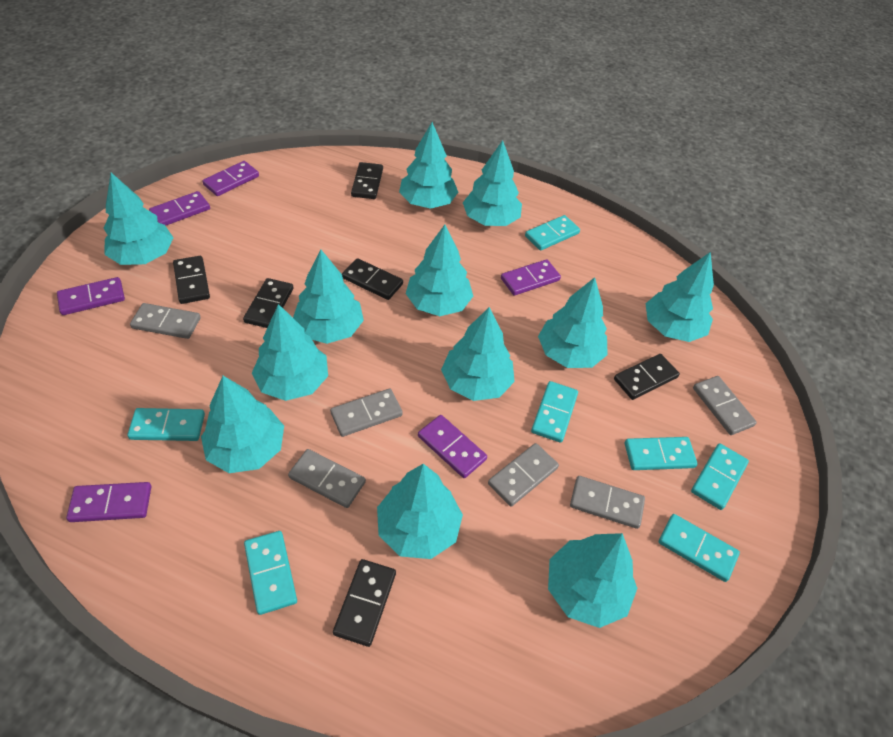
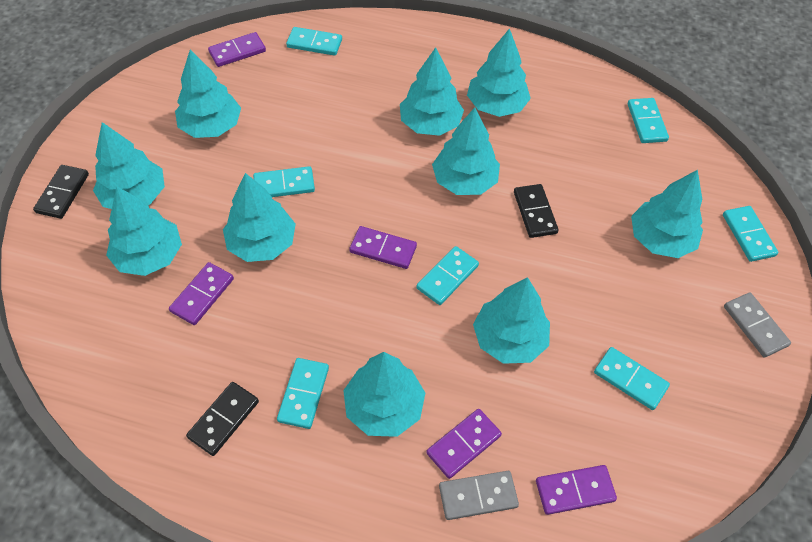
black domino: [173,256,210,304] [243,278,294,328] [333,559,396,647] [342,258,403,300] [351,162,383,199] [614,354,680,400] = 6 -> [33,165,89,219] [186,382,259,456] [514,184,559,238] = 3
grey domino: [130,303,201,339] [288,449,366,508] [330,389,403,437] [488,443,559,507] [570,476,645,529] [693,376,757,435] = 6 -> [439,471,519,520] [724,292,791,358] = 2
purple domino: [57,277,125,315] [66,482,151,522] [149,191,210,226] [202,161,259,196] [418,415,487,478] [501,259,561,296] = 6 -> [169,262,234,325] [208,32,266,67] [349,226,417,269] [426,409,502,479] [536,465,617,515] = 5
turquoise tree: [104,173,173,265] [201,376,284,473] [252,304,328,401] [293,250,364,344] [377,464,463,559] [399,122,458,209] [406,225,473,316] [441,307,515,401] [463,140,522,226] [538,277,608,368] [548,533,637,628] [646,252,714,342] = 12 -> [93,122,165,209] [106,186,182,276] [175,49,241,138] [223,173,296,262] [343,352,425,437] [400,47,464,136] [432,107,500,195] [467,28,531,117] [473,277,550,364] [631,170,703,258] = 10

